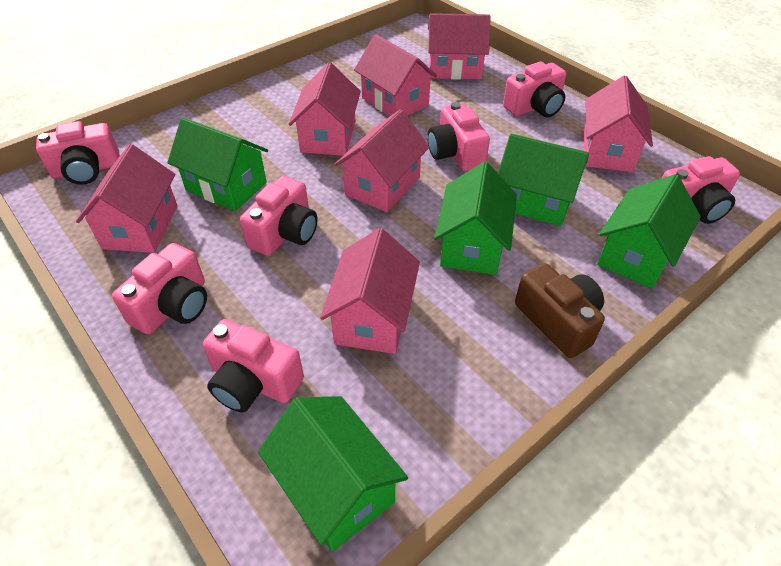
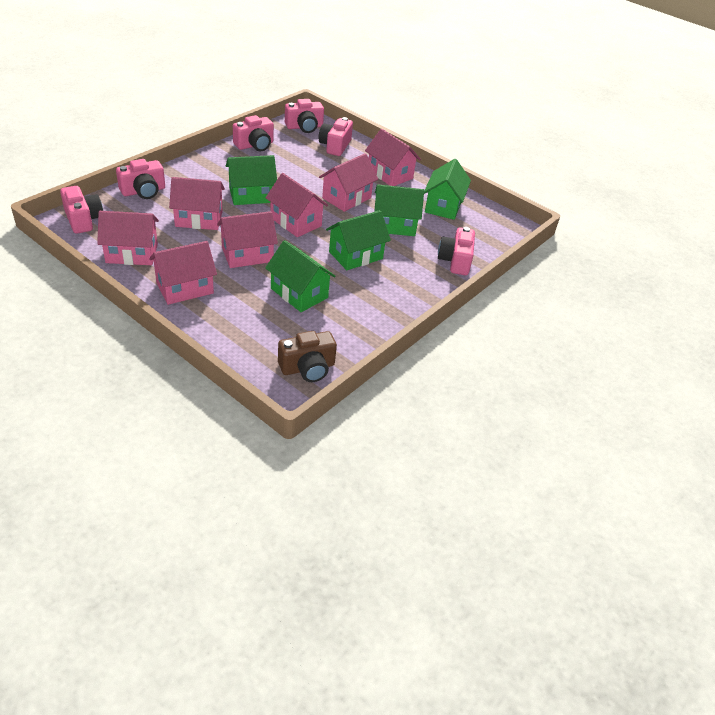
pink camera: [36,121,120,185] [112,243,207,335] [203,319,304,412] [240,176,318,256] [427,102,490,171] [503,62,567,117] [662,156,740,224] = 7 -> [60,186,103,234] [116,159,165,199] [233,115,274,151] [285,99,324,133] [319,117,353,156] [438,227,475,275] = 6

